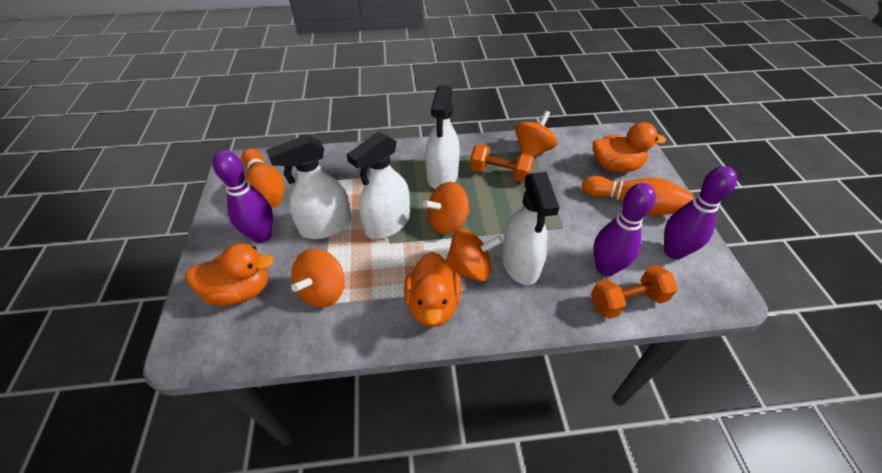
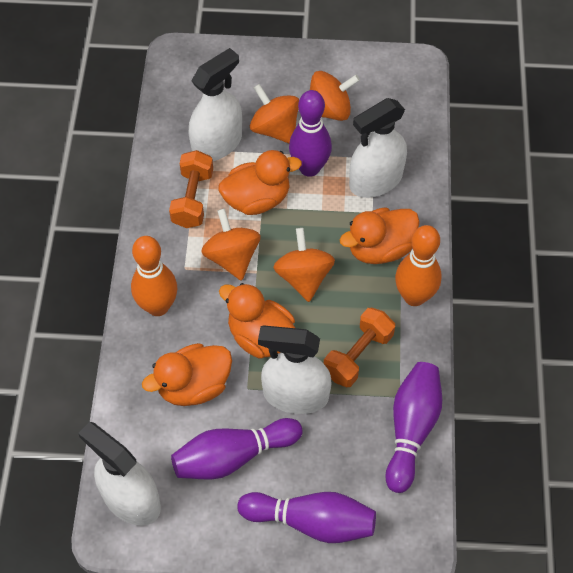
orange duck: [186,243,274,306] [404,252,461,327] [593,122,666,173] = 3 -> [142,343,232,406] [218,150,302,215] [219,283,295,359] [340,207,420,264] = 4
purple bowling pin: [213,150,273,243] [593,183,656,276] [664,166,737,259] = 3 -> [171,418,303,479] [237,492,376,543] [289,90,332,177] [385,362,442,493] = 4

